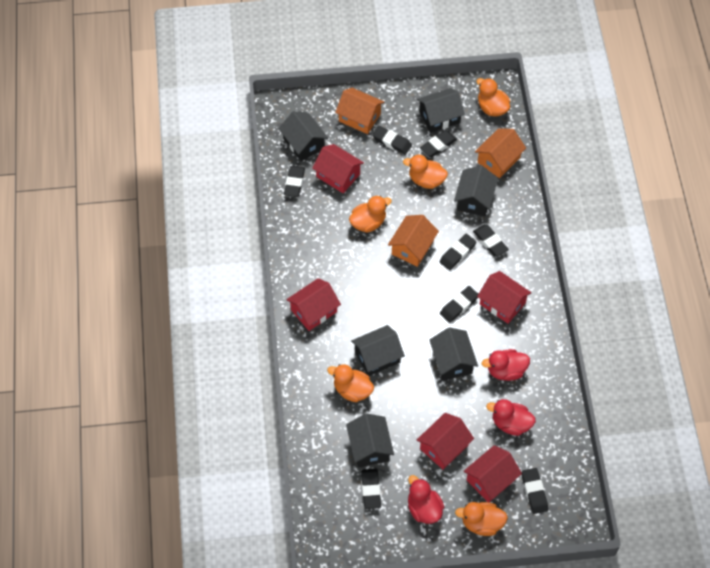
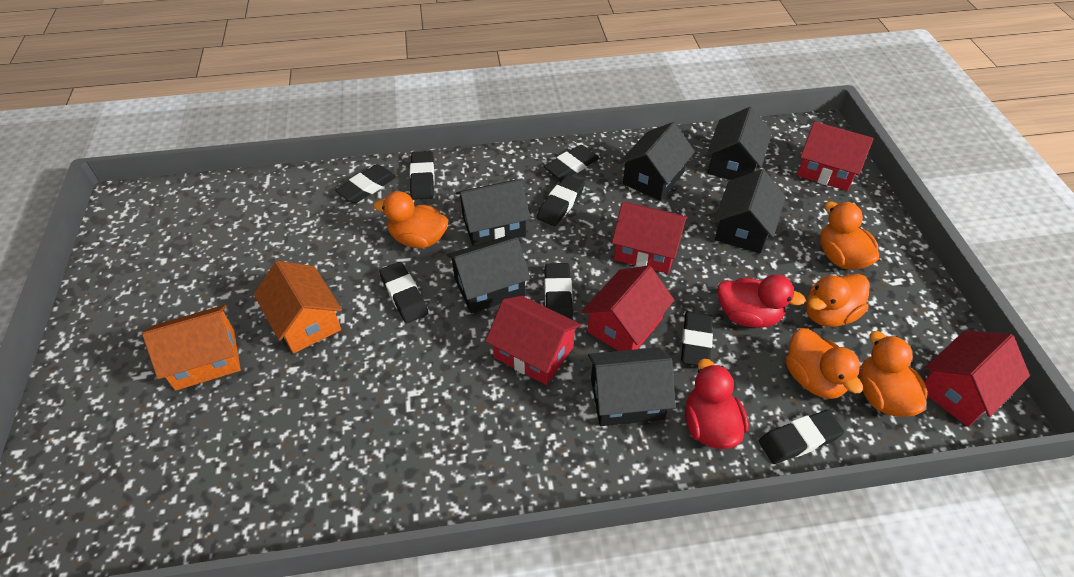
orange house: [335,88,384,134] [388,215,439,267] [475,128,526,178] = 3 -> [142,305,241,391] [254,261,342,354] = 2
red duck: [408,475,444,524] [482,349,530,381] [486,399,536,436] = 3 -> [685,358,749,449] [718,274,806,328] = 2

